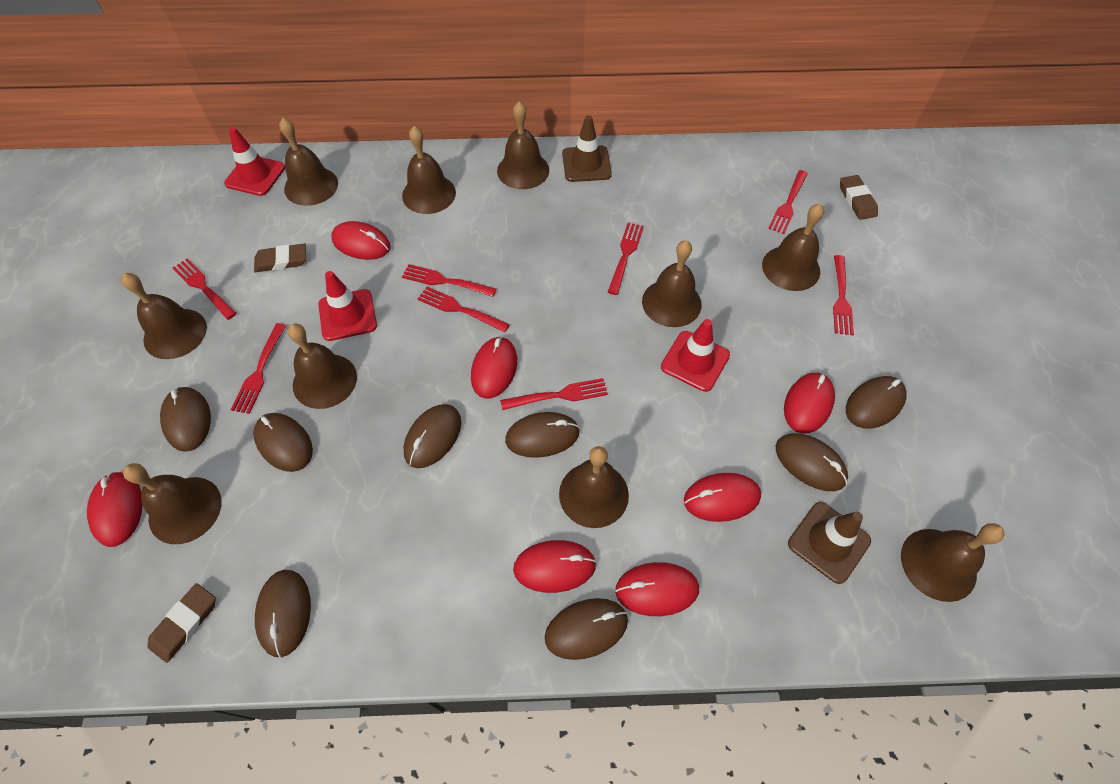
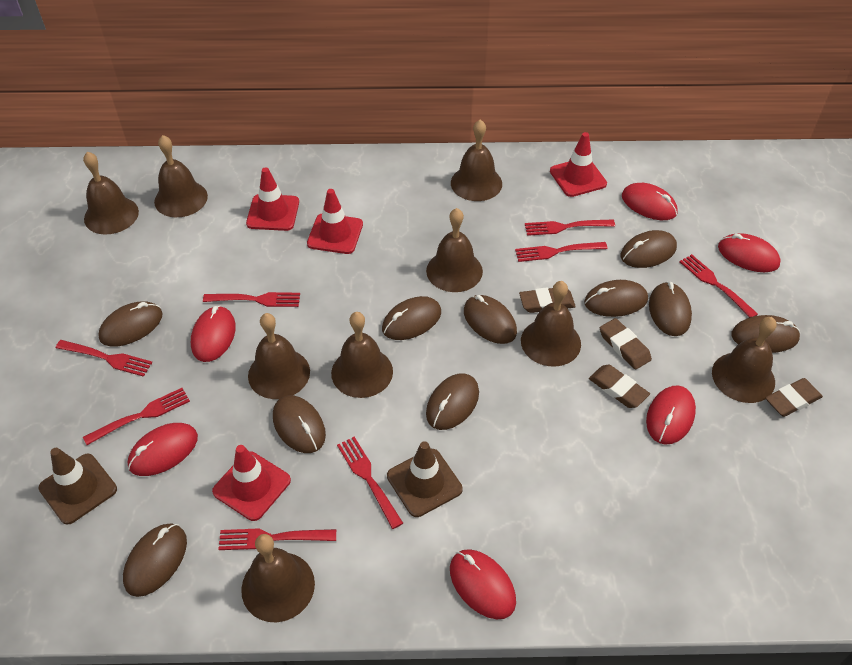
brown bell: [121,273,207,359] [123,463,221,544] [279,118,338,206] [288,324,357,409] [402,126,456,214] [497,102,549,189] [559,446,629,528] [642,240,701,327] [762,204,824,291] [901,523,1005,602] = 10 -> [83,152,139,234] [154,135,208,217] [241,534,315,622] [248,313,310,399] [331,312,393,398] [426,208,483,292] [451,119,502,201] [521,281,581,367] [712,317,777,403] = 9
brown eraser: [147,583,216,663] [254,243,306,272] [840,175,878,220] = 3 -> [519,287,576,313] [589,365,650,408] [600,318,652,370] [765,378,823,417] = 4
brown mouse: [160,387,211,452] [253,413,313,472] [255,570,311,657] [403,404,461,468] [505,412,580,458] [544,598,628,660] [776,433,848,491] [846,376,907,429] = 8 -> [98,301,163,347] [123,523,187,597] [273,395,326,453] [382,296,441,340] [426,373,479,430] [464,295,517,344] [584,280,648,317] [621,230,677,268] [649,282,692,336] [732,315,800,353] = 10
red mouse: [87,472,142,547] [331,221,391,260] [471,336,517,399] [513,540,596,593] [615,562,699,616] [684,473,761,522] [784,373,835,434] = 7 -> [128,423,198,476] [191,306,236,362] [450,549,516,619] [622,183,678,220] [646,385,696,445] [718,233,781,272] = 6
red traffic cone: [224,127,285,196] [318,271,377,341] [661,319,730,392] = 3 -> [212,445,291,521] [246,167,299,231] [307,189,363,254] [550,132,607,197] = 4

